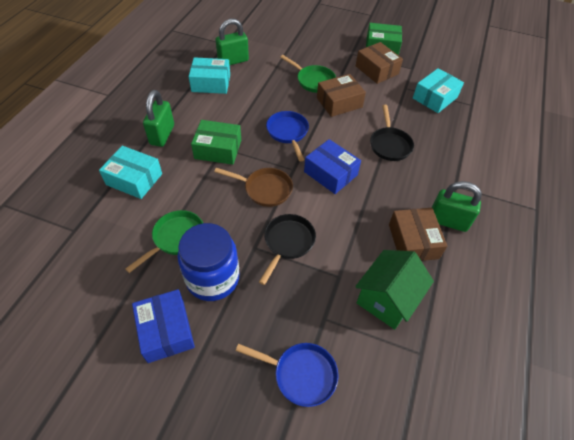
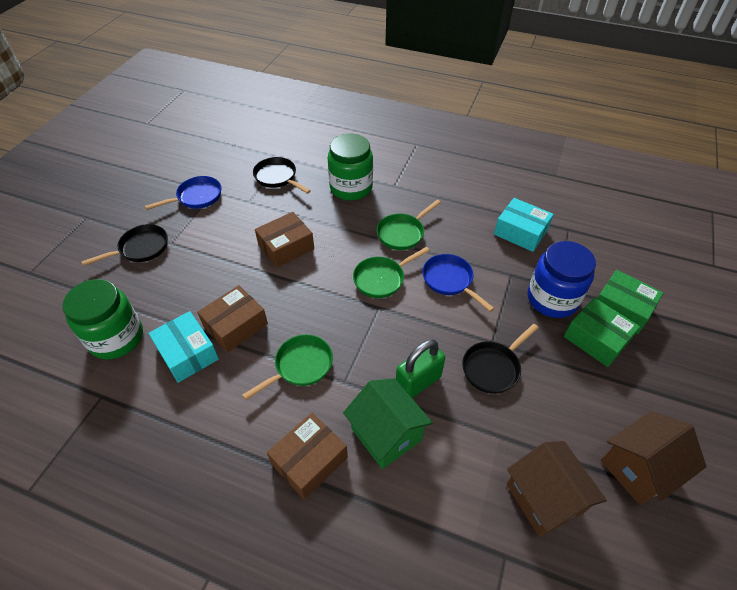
black pan: [259,214,316,285] [370,105,414,161] = 2 -> [81,224,168,266] [253,157,311,194] [462,324,539,394] = 3
blue box: [132,289,195,363] [304,139,361,194] = 2 -> none = 0
brown house: none = 0 -> [507,441,607,537] [600,411,707,506] = 2
brown pan: [214,168,293,207] = 1 -> none = 0
green jar: none = 0 -> [62,279,143,359] [328,134,373,201] = 2
green padlock: [143,90,174,147] [216,19,249,65] [432,181,482,232] = 3 -> [396,339,445,398] = 1
green pan: [125,210,203,273] [280,55,336,93] = 2 -> [242,335,333,400] [353,247,430,298] [377,200,441,250] = 3
turquoise box: [99,146,162,199] [189,57,230,94] [413,68,464,113] = 3 -> [149,311,219,383] [494,198,554,252] = 2

